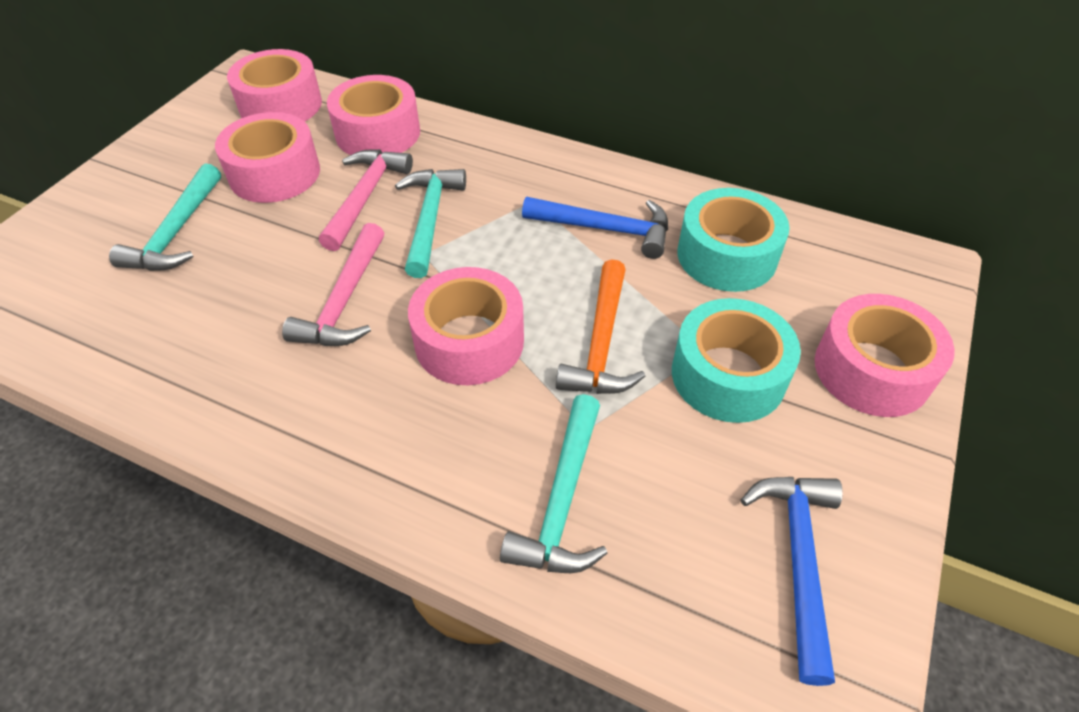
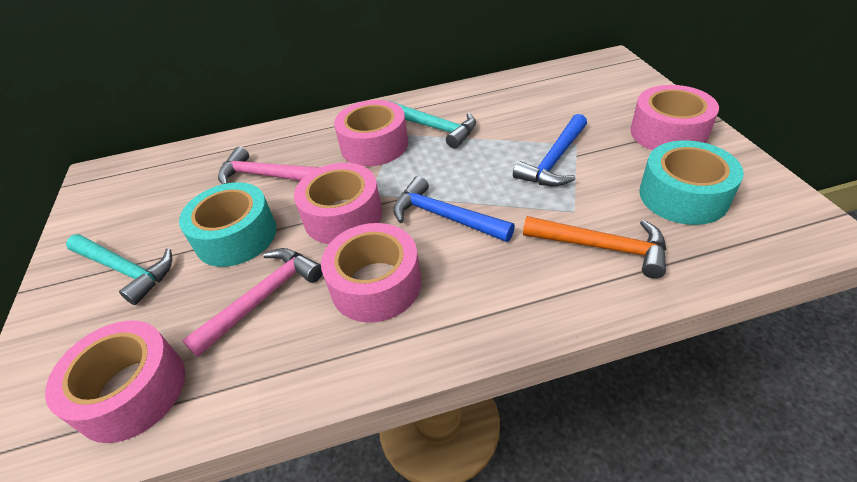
turquoise hammer: [109,164,221,271] [395,169,466,278] [500,394,607,573] = 3 -> [66,234,172,305] [390,101,476,149] = 2

